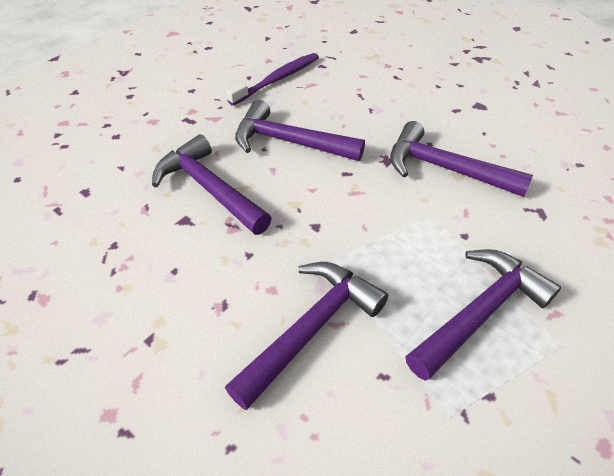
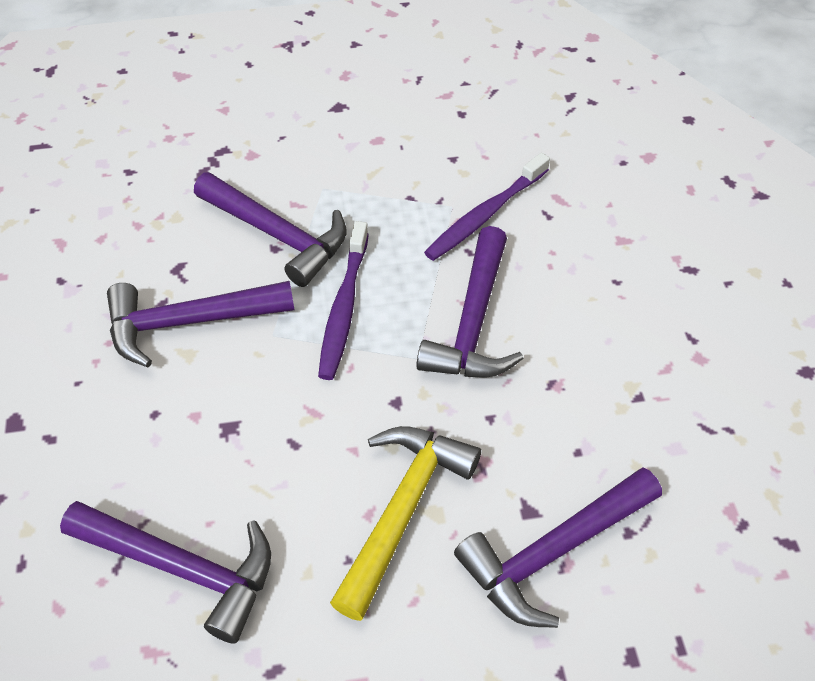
purple toothbrush: [226,53,319,106] = 1 -> [318,221,369,380] [424,153,550,261] = 2
yellow hammer: none = 0 -> [330,426,481,621] = 1

